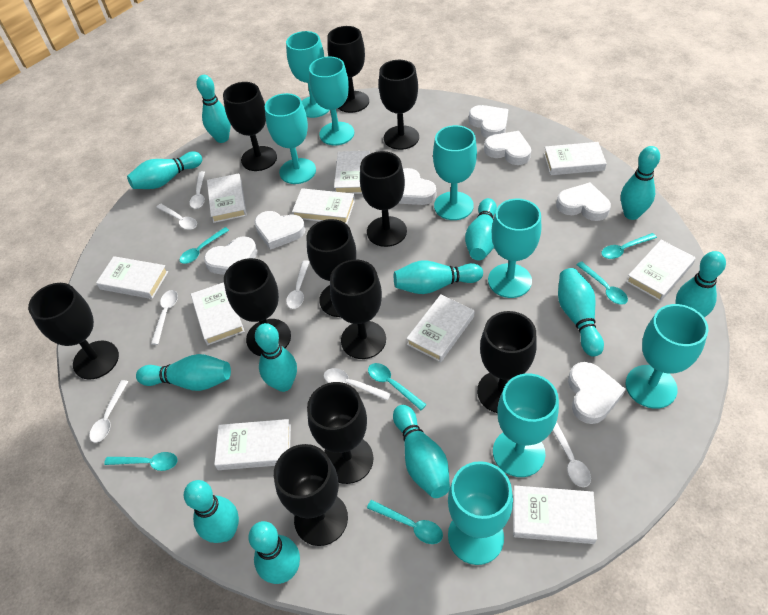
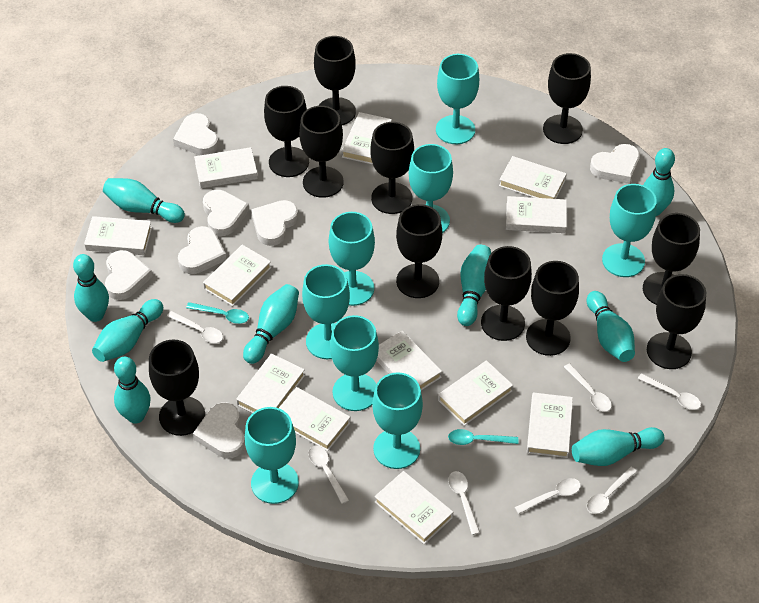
turquoise bowling pin: [127,151,202,189] [136,354,231,391] [184,480,239,543] [197,75,231,143] [248,521,300,584] [255,323,297,392] [393,405,450,498] [394,260,483,294] [465,198,497,260] [558,268,604,357] [621,146,660,220] [675,251,726,317] = 12 -> [73,254,109,322] [92,299,163,362] [103,178,185,223] [114,357,151,424] [243,284,299,364] [457,245,491,326] [572,427,664,466] [587,291,635,362] [643,148,675,216] = 9
turquoise spoon: [104,452,178,471] [179,227,229,264] [367,500,443,544] [368,363,427,410] [577,261,628,305] [601,233,657,259] = 6 -> [186,302,249,324] [448,429,518,445] = 2
white book: [96,256,168,299] [191,282,245,345] [207,173,247,223] [214,419,291,470] [292,188,355,224] [334,151,370,194] [406,294,474,362] [513,485,597,544] [544,142,607,175] [626,240,696,301] = 10 -> [84,216,152,255] [194,147,258,188] [203,245,272,306] [236,354,305,413] [279,387,351,451] [342,112,392,165] [375,471,453,544] [376,330,442,391] [438,360,513,426] [499,156,567,199] [506,196,567,233] [527,393,573,458] = 12

